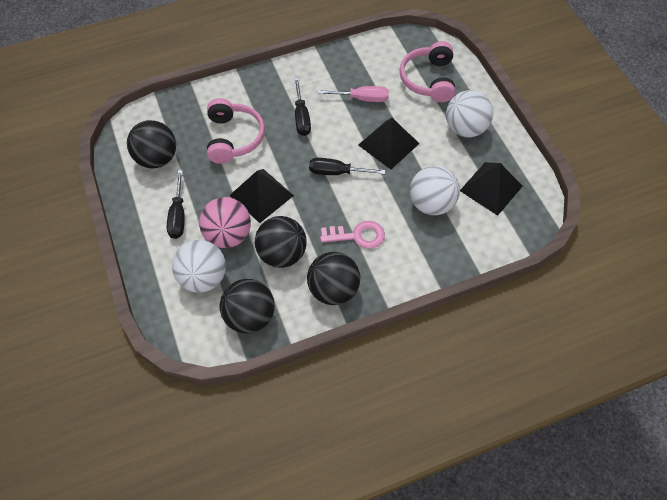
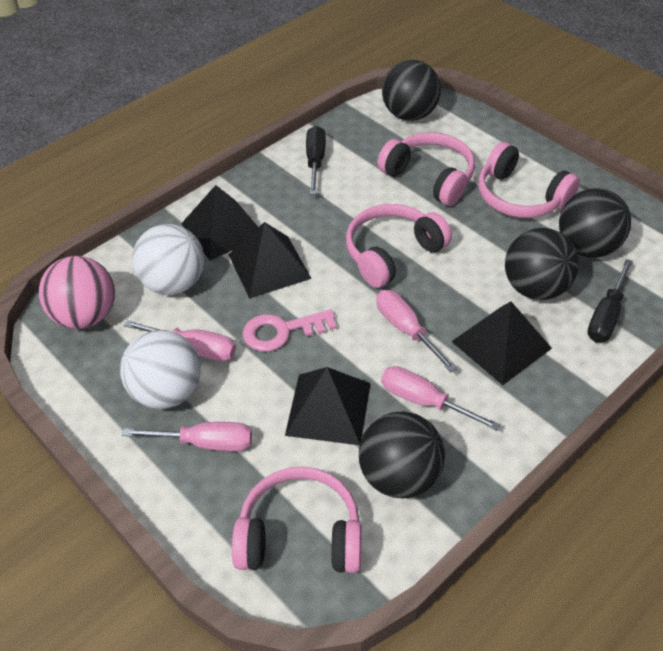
black pyramid: [229,169,294,223] [358,118,420,169] [460,162,523,216] = 3 -> [181,185,258,260] [228,222,312,299] [285,367,371,445] [451,301,552,385] = 4
black screwdriver: [167,170,185,239] [294,78,311,136] [309,158,385,175] = 3 -> [306,126,326,195] [587,259,633,342] = 2
pink headphones: [207,98,265,164] [400,41,455,102] = 2 -> [232,466,362,573] [346,204,452,288] [377,133,475,206] [478,142,580,218] = 4
pink screwdriver: [318,86,389,102] = 1 -> [122,422,252,451] [124,320,236,361] [376,290,457,372] [381,366,500,431] = 4
white ball: [172,240,226,293] [410,166,460,215] [446,90,493,137] = 3 -> [120,330,201,409] [132,224,204,295] = 2

